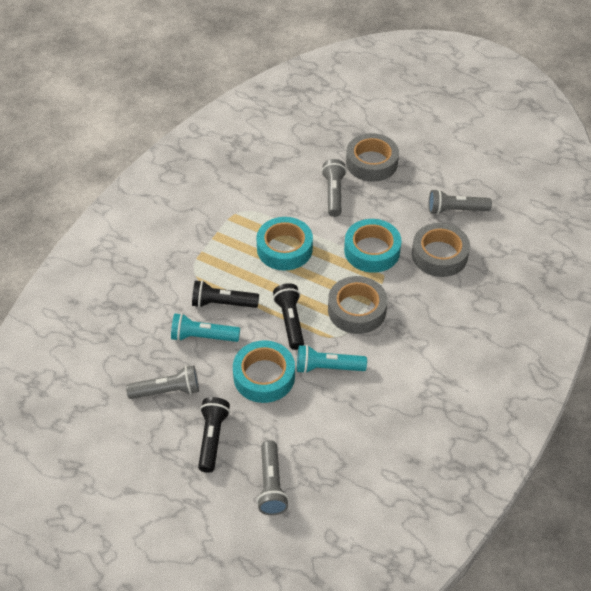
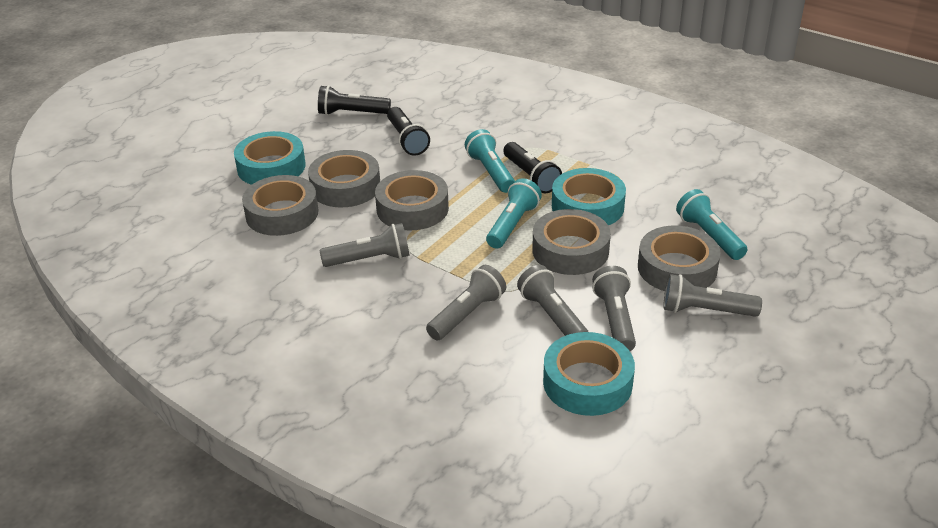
grey flashlight: [126,365,199,399] [257,440,289,515] [322,159,347,217] [428,189,492,215] = 4 -> [320,223,410,267] [426,265,506,340] [517,265,588,336] [592,266,636,351] [664,274,762,317] = 5
grey tape: [328,276,388,334] [346,133,399,182] [412,223,470,277] = 3 -> [242,175,318,236] [308,150,380,207] [375,170,449,230] [532,209,611,275] [638,226,721,291] = 5
turquoise flashlight: [171,313,240,342] [297,345,367,374] = 2 -> [465,129,515,193] [486,178,542,249] [676,189,748,260] = 3

